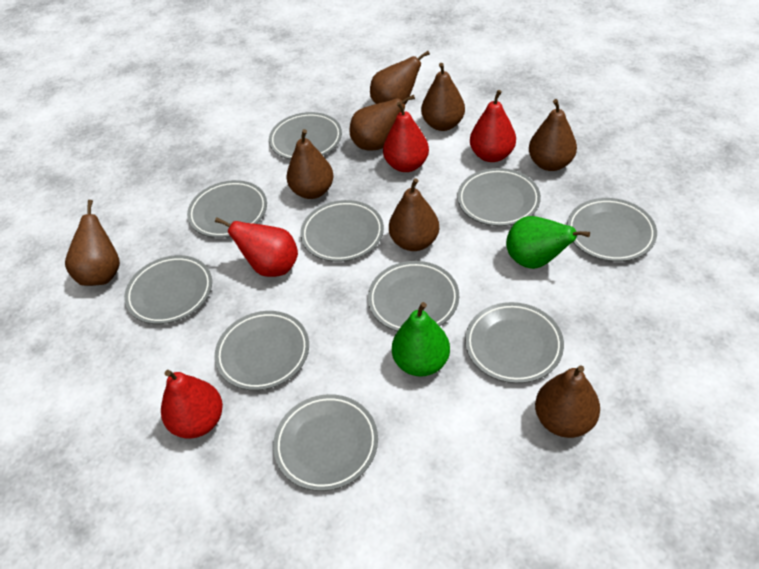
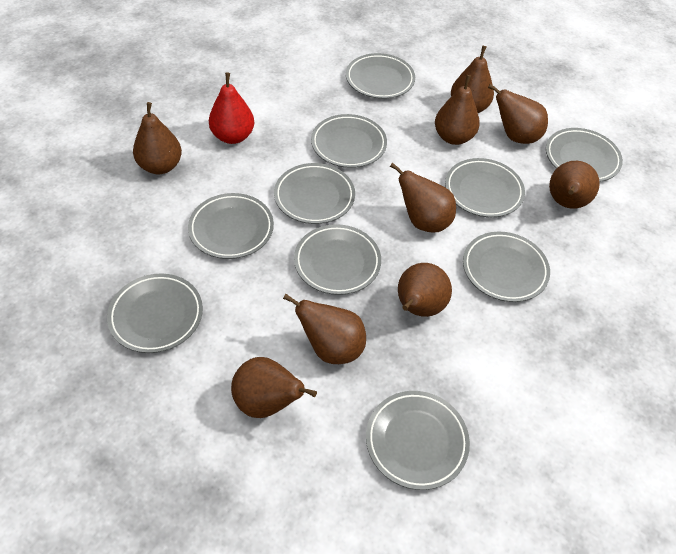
brown pear: [65,200,120,286] [287,129,334,199] [349,95,415,151] [370,51,430,104] [389,178,439,251] [421,63,465,131] [529,99,577,171] [535,365,600,438] = 8 -> [133,102,182,174] [231,357,317,418] [283,294,366,364] [390,163,456,233] [398,263,452,317] [435,75,480,145] [451,46,494,113] [488,84,548,144] [549,161,600,209] = 9
green pear: [392,302,450,377] [506,216,590,269] = 2 -> none = 0
red pear: [161,370,223,439] [215,217,298,277] [383,102,429,172] [470,90,516,162] = 4 -> [209,73,254,144] = 1

